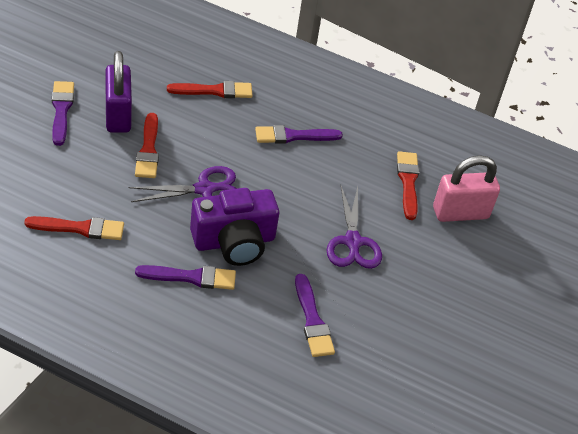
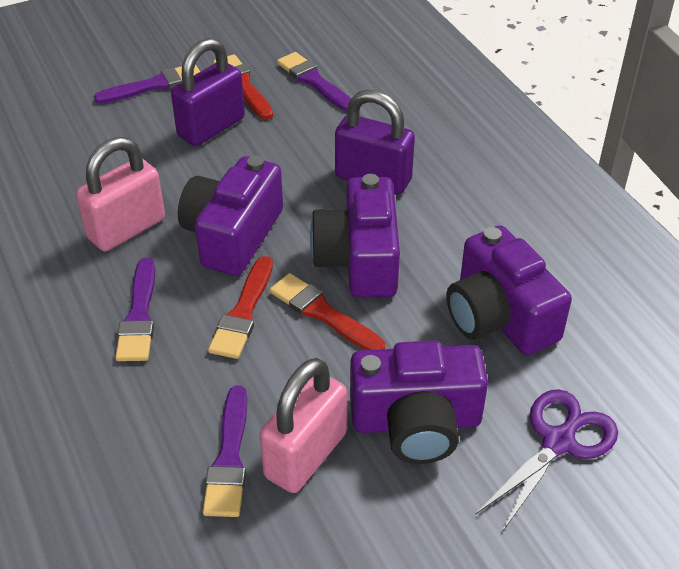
pink padlock: [433,155,500,222] = 1 -> [76,137,165,251] [260,358,347,493] = 2
purple camera: [190,188,279,266] = 1 -> [178,156,283,276] [310,174,400,298] [350,341,488,464] [446,225,572,355] = 4
purple padlock: [105,51,132,133] = 1 -> [171,38,245,146] [335,90,415,195] = 2
purple scissors: [128,166,237,202] [326,186,382,269] = 2 -> [476,389,618,533] = 1
red brush: [24,216,124,240] [135,113,159,178] [167,81,253,98] [397,151,419,220] = 4 -> [208,256,273,359] [213,54,273,120] [270,273,385,350] = 3

